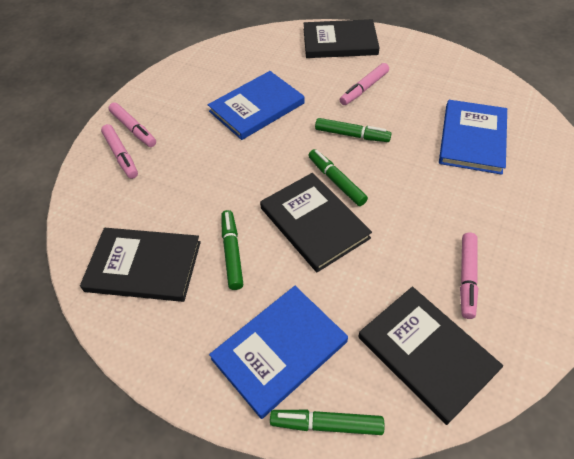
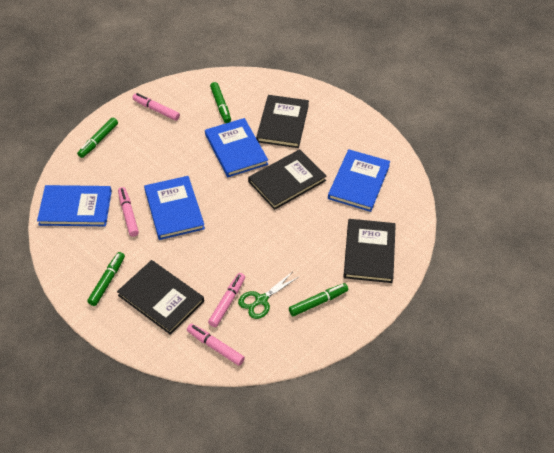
blue book: [208,71,304,140] [209,286,348,419] [439,100,507,175] = 3 -> [37,185,112,226] [144,176,205,240] [205,118,268,177] [328,149,390,212] = 4
green scissors: none = 0 -> [238,272,300,319] = 1

